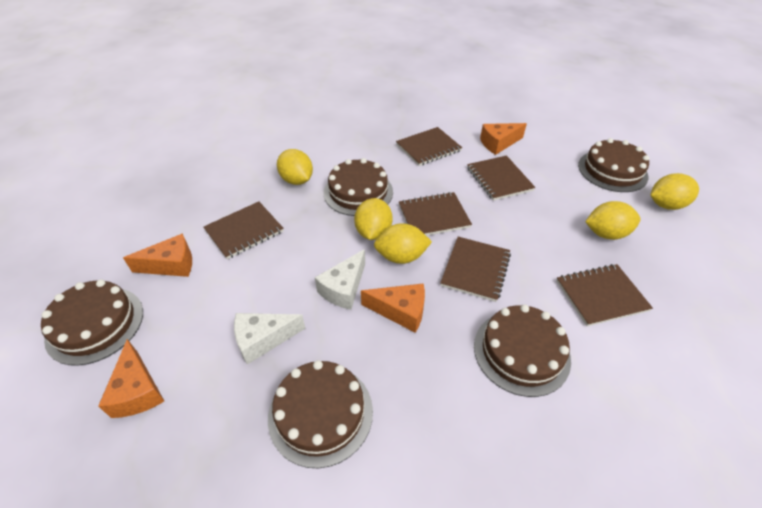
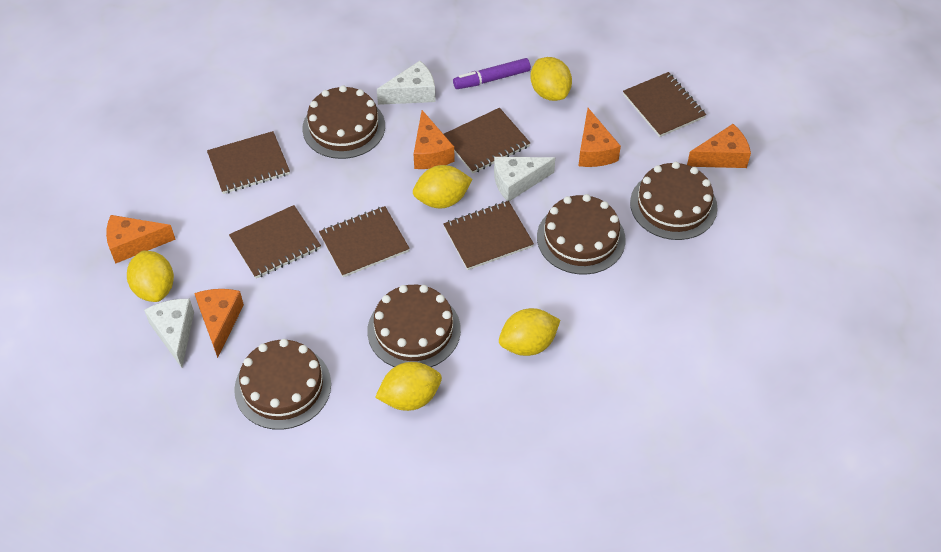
orange cheese: [98,339,164,418] [123,234,192,277] [361,283,425,333] [480,123,527,155] = 4 -> [106,215,176,264] [194,289,244,358] [414,110,455,169] [579,108,621,167] [687,124,751,168] = 5
purple marker: none = 0 -> [453,58,531,89] = 1
white cheese: [234,313,305,365] [315,249,365,310] = 2 -> [144,299,194,368] [377,61,436,105] [494,157,555,201] = 3

